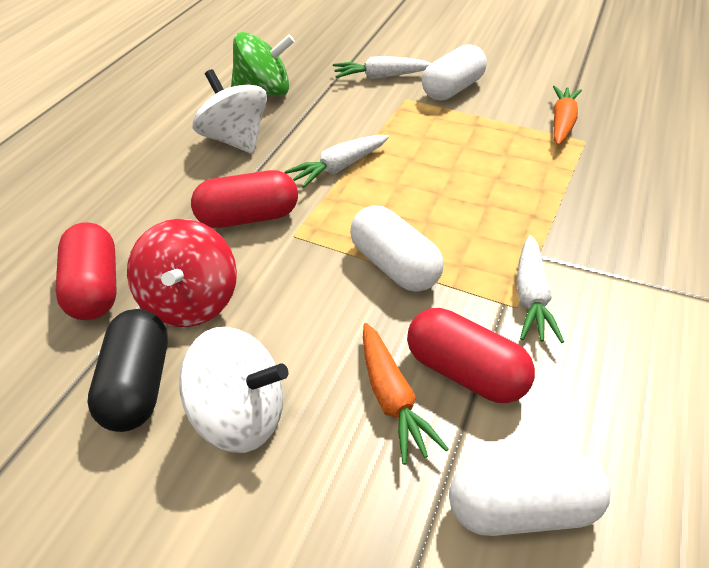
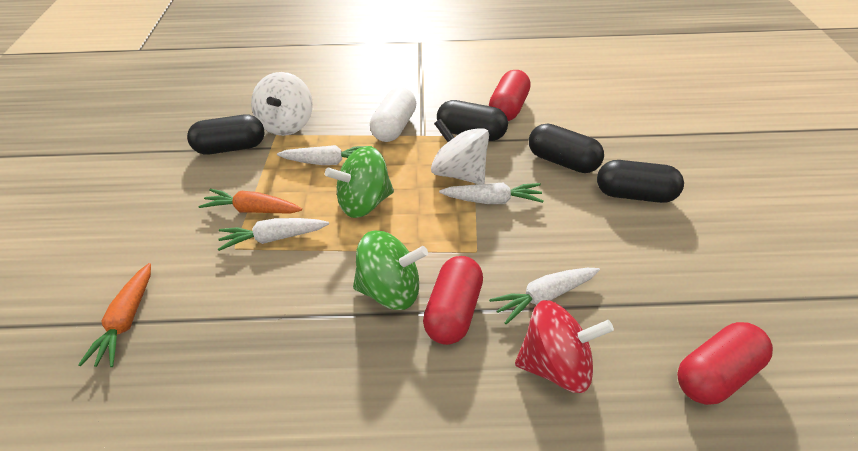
black capsule: [88,309,168,432] = 1 -> [187,114,265,155] [437,100,508,141] [529,123,604,173] [597,160,684,203] = 4
green spinning top: [231,32,295,96] = 1 -> [325,146,394,218] [353,230,428,310] = 2
white capsule: [350,206,443,292] [422,44,487,101] [449,452,611,536] = 3 -> [370,87,416,142] = 1
white carrot: [284,135,389,188] [333,56,431,79] [516,235,564,343] = 3 -> [218,218,329,251] [277,145,365,165] [439,183,543,204] [489,268,600,324] = 4

